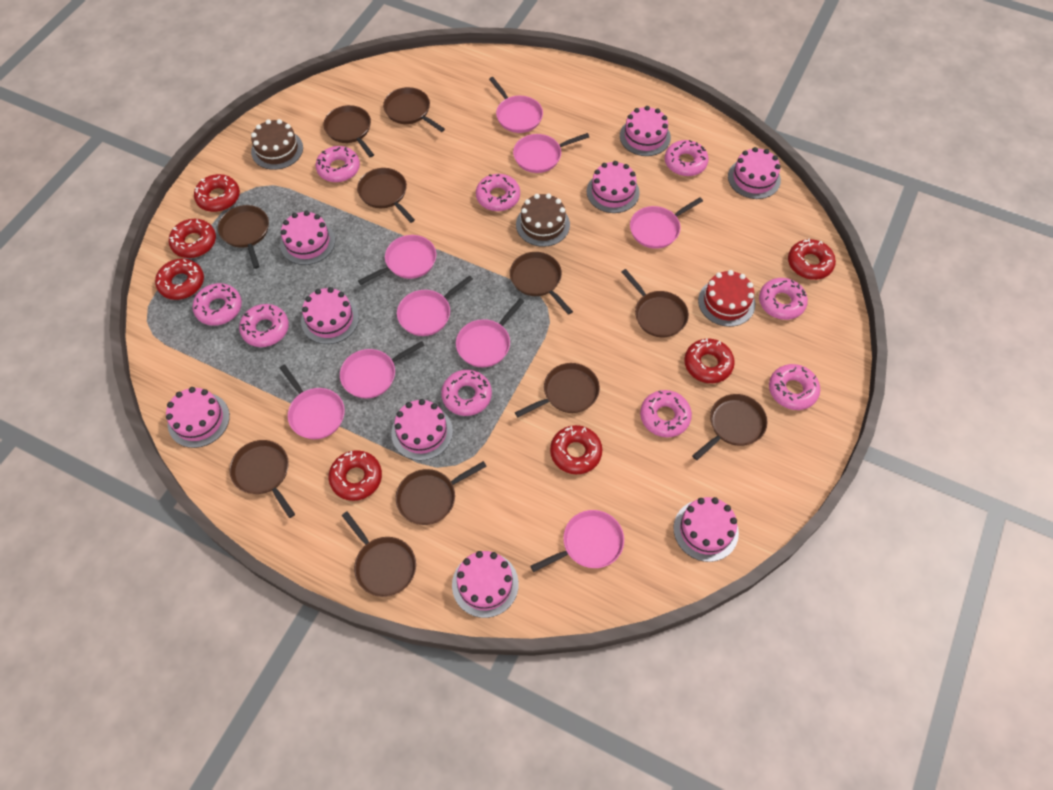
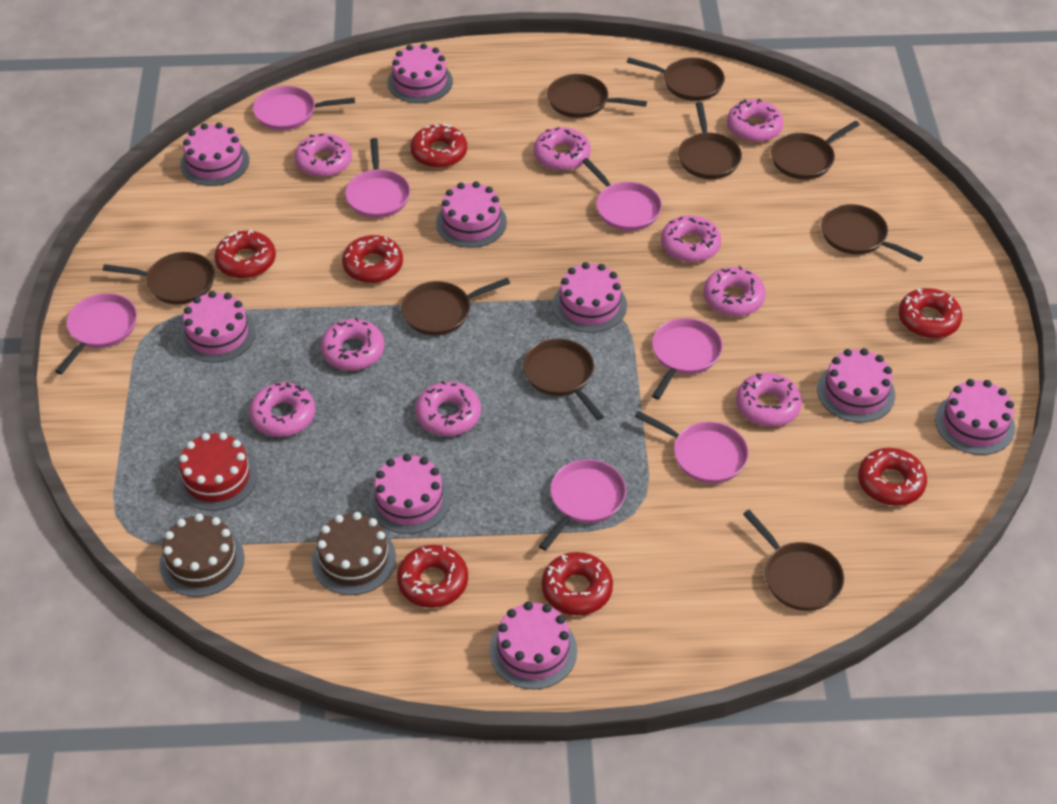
brown pan: [218,205,269,269] [229,440,295,518] [323,105,374,157] [342,511,416,597] [357,168,415,223] [383,87,445,132] [396,461,487,525] [510,252,573,315] [515,363,600,417] [622,269,689,337] [692,394,768,460] = 11 -> [103,252,215,305] [401,278,510,335] [523,339,604,420] [547,74,647,118] [627,57,725,101] [678,102,742,179] [743,510,844,611] [771,121,860,180] [821,204,923,262] = 9
pink pan: [280,365,345,439] [340,341,425,399] [358,235,436,285] [397,275,473,336] [456,298,524,367] [489,77,543,133] [513,133,589,173] [530,510,624,572] [630,197,703,249] = 9 -> [55,293,137,374] [253,86,355,131] [345,138,410,218] [539,459,626,551] [582,158,662,231] [634,411,749,483] [652,318,723,400] = 7

